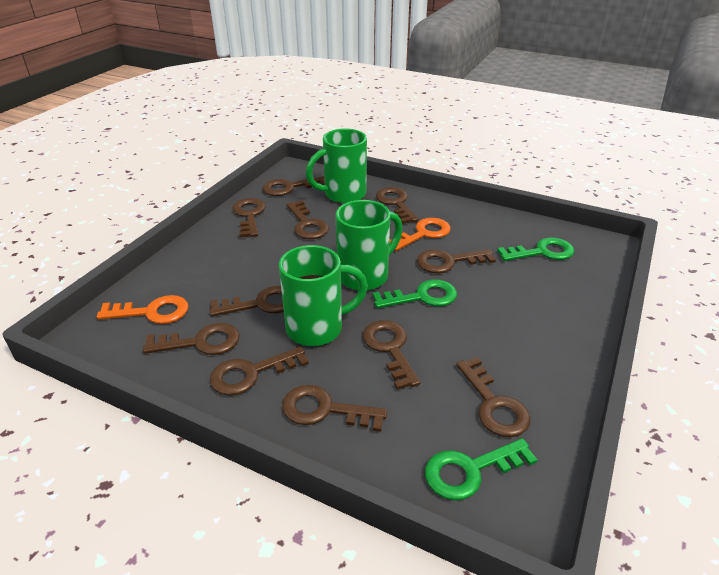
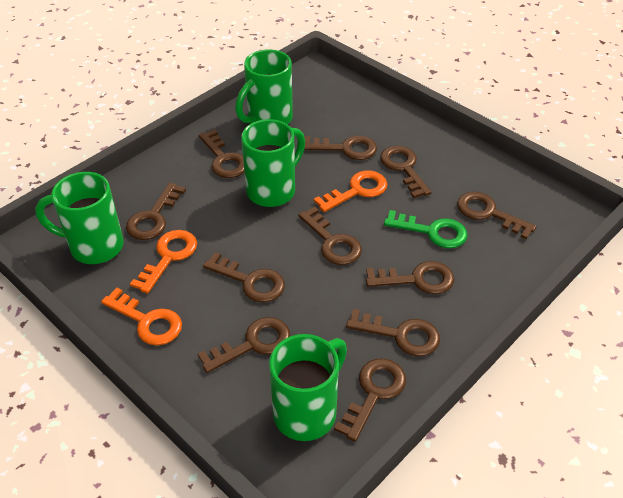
green key: [373,279,457,308] [425,438,538,500] [497,237,574,261] = 3 -> [384,210,468,248] = 1
green mug: [279,245,368,346] [306,128,367,203] [336,200,403,291] = 3 -> [35,172,124,264] [235,49,293,125] [241,119,305,207] [269,334,347,441] = 4
orange key: [97,295,189,324] [389,218,451,251] = 2 -> [101,288,182,345] [130,230,197,294] [314,170,387,212] = 3

